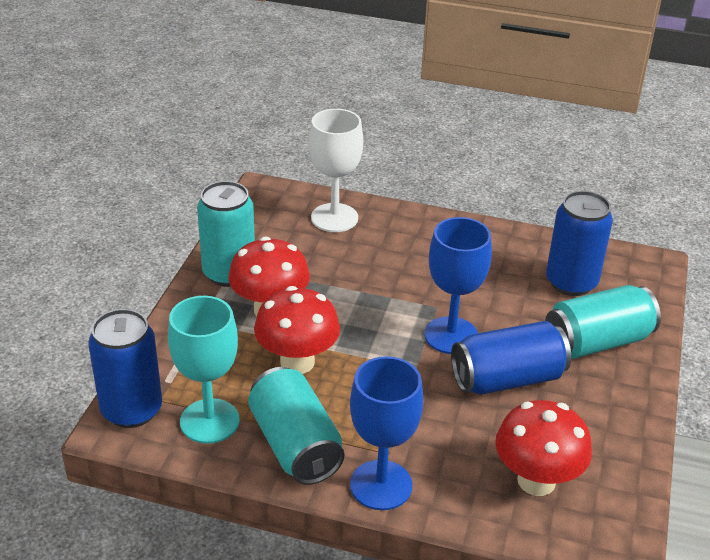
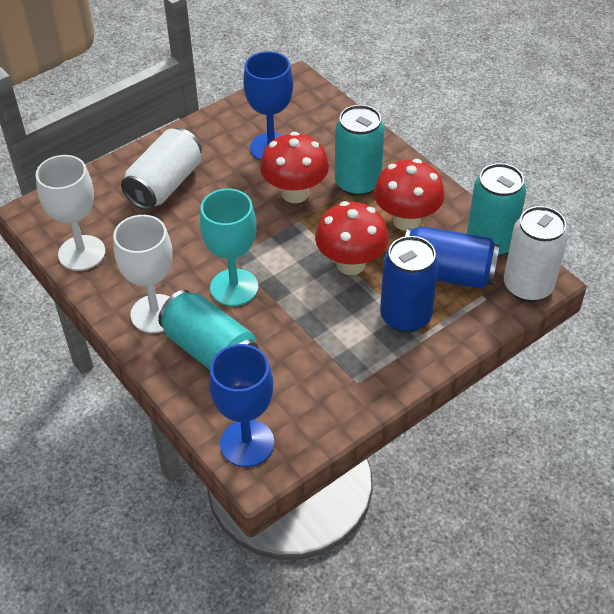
blue can: [88,309,162,428] [451,321,571,395] [546,191,613,296] = 3 -> [380,236,439,333] [405,226,500,289] = 2
white can: none = 0 -> [121,128,202,210] [504,206,568,302] = 2
white goblet: [309,109,363,232] = 1 -> [36,155,105,271] [113,215,173,333] = 2

